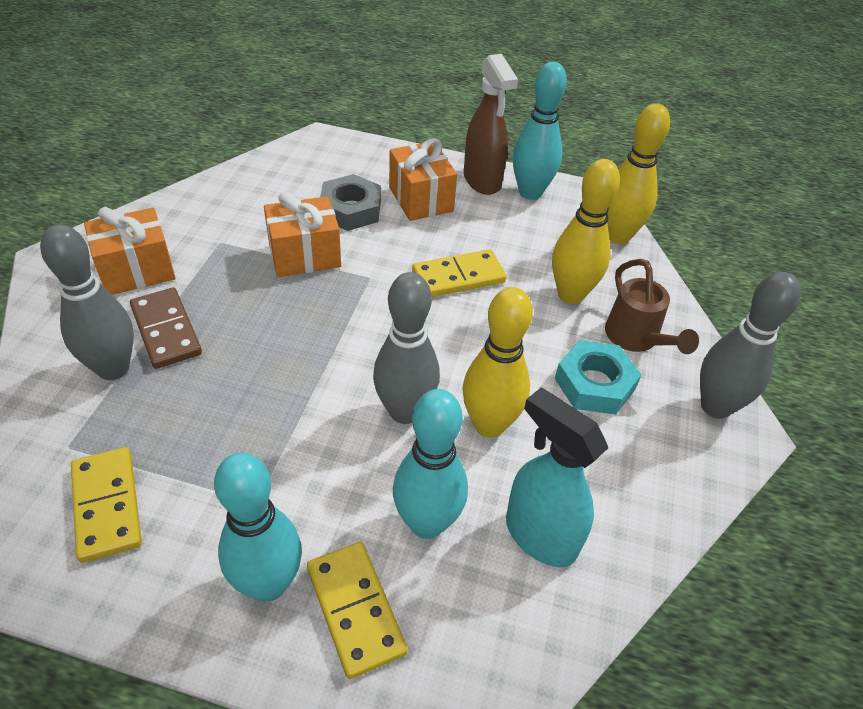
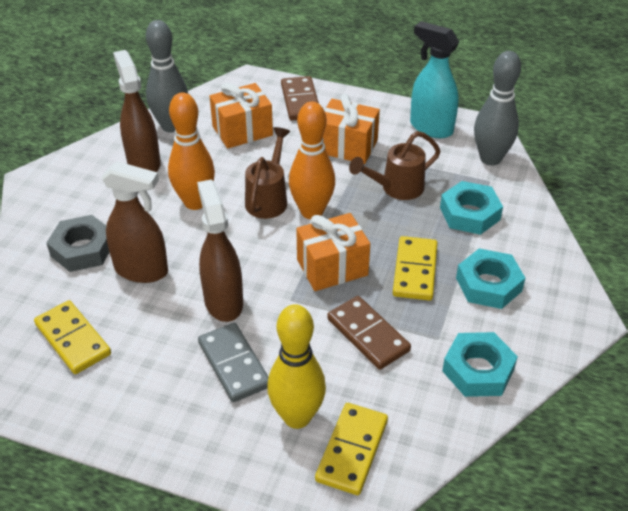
brown domino: [130,287,202,369] = 1 -> [281,76,319,121] [327,296,411,370] = 2
brown spray bottle: [464,54,518,195] = 1 -> [101,161,168,283] [113,50,161,172] [197,179,243,322] = 3
brown watering can: [605,259,699,354] = 1 -> [245,127,290,219] [349,131,440,200] = 2
grey bowling pin: [40,224,134,380] [373,272,440,424] [700,272,801,419] = 3 -> [146,20,188,133] [474,51,521,166] = 2
grey domino: none = 0 -> [198,323,268,402] = 1
orange bowling pin: none = 0 -> [168,92,215,210] [289,101,335,219] = 2
turquoise bowling pin: [214,452,302,602] [393,389,468,539] [513,62,567,200] = 3 -> none = 0
turquoise nut: [555,340,642,415] = 1 -> [440,181,503,235] [442,332,518,397] [456,249,525,309] = 3
yellow bowling pin: [462,287,533,438] [552,159,620,304] [607,104,670,244] = 3 -> [267,304,326,429] = 1

